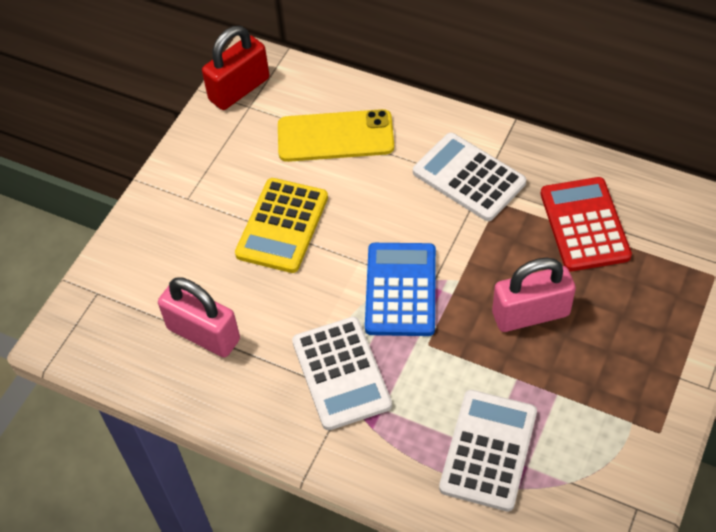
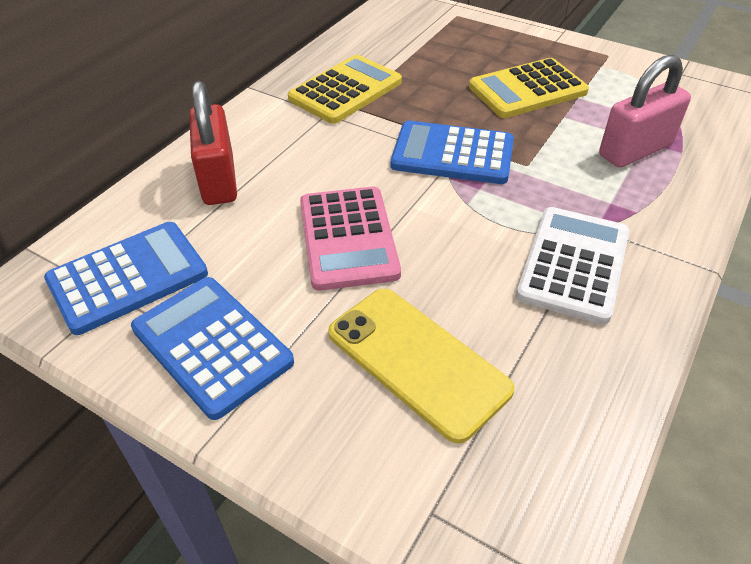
blue calculator: [365,243,436,336] = 1 -> [44,222,208,335] [131,277,294,420] [391,121,514,184] = 3
pink calculator: none = 0 -> [300,187,401,291] = 1
pink padlock: [158,277,240,357] [492,257,576,332] = 2 -> [599,55,691,168] = 1
red calculator: [541,177,632,271] = 1 -> none = 0
white calculator: [292,317,392,430] [413,133,526,221] [439,390,537,512] = 3 -> [516,207,629,325] = 1
yellow calculator: [235,178,328,273] = 1 -> [288,55,402,124] [469,58,589,118] = 2

